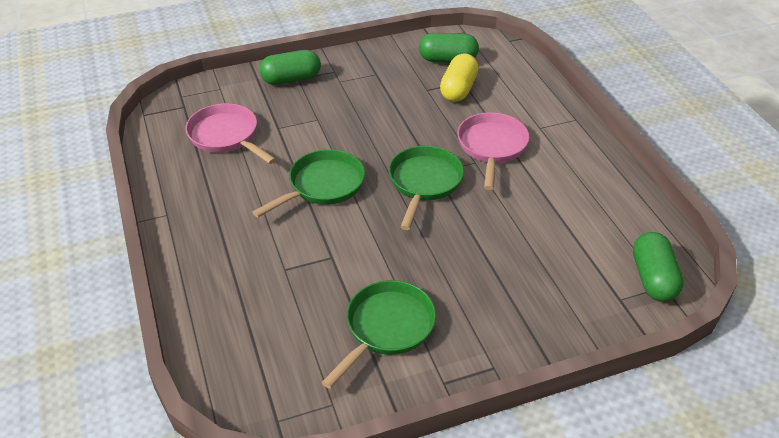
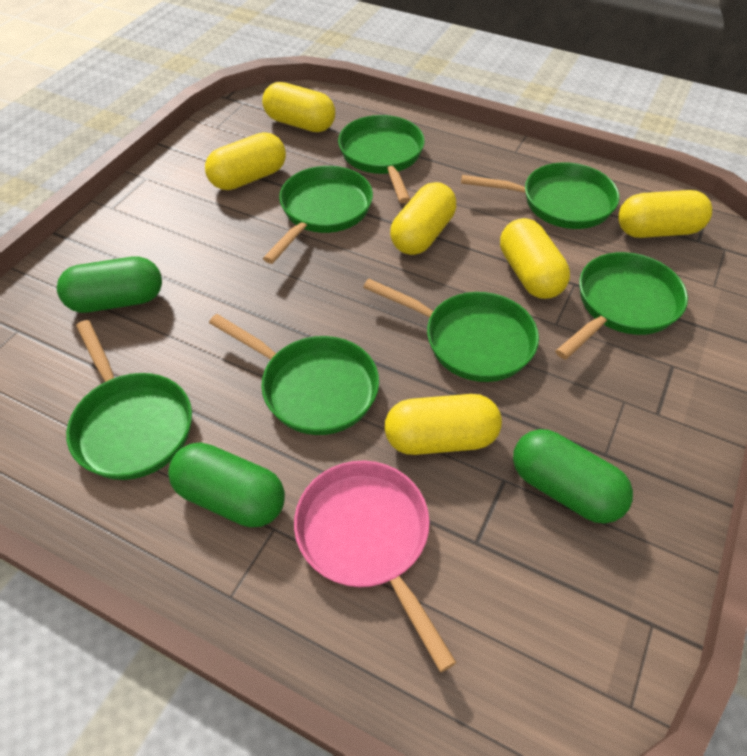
green pan: [252,149,365,218] [321,280,436,389] [389,146,464,230] = 3 -> [66,320,192,480] [209,314,379,435] [263,166,373,264] [338,115,425,203] [363,279,539,382] [461,162,620,229] [555,252,688,360] = 7
pink pan: [185,103,276,164] [457,112,529,190] = 2 -> [294,461,457,672] = 1
yellow capsule: [440,53,479,102] = 1 -> [205,132,286,190] [262,82,335,132] [385,394,502,455] [390,182,456,255] [500,218,570,299] [618,190,712,238] = 6

